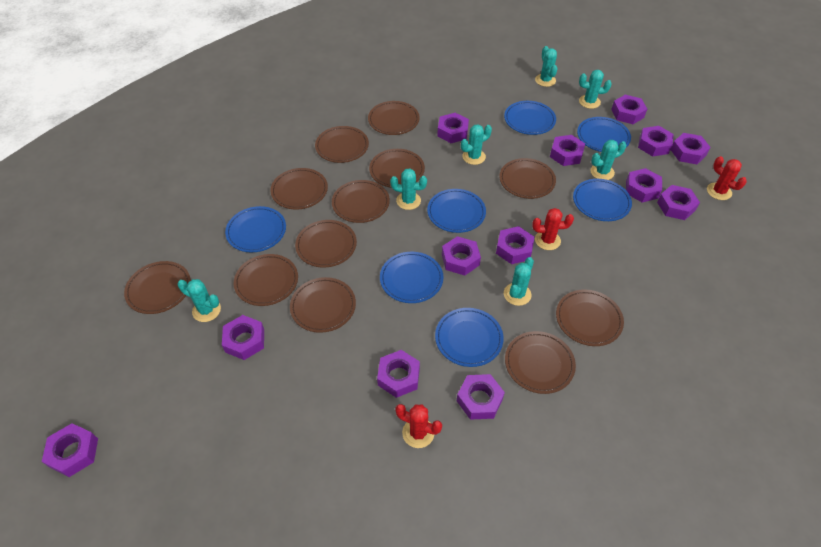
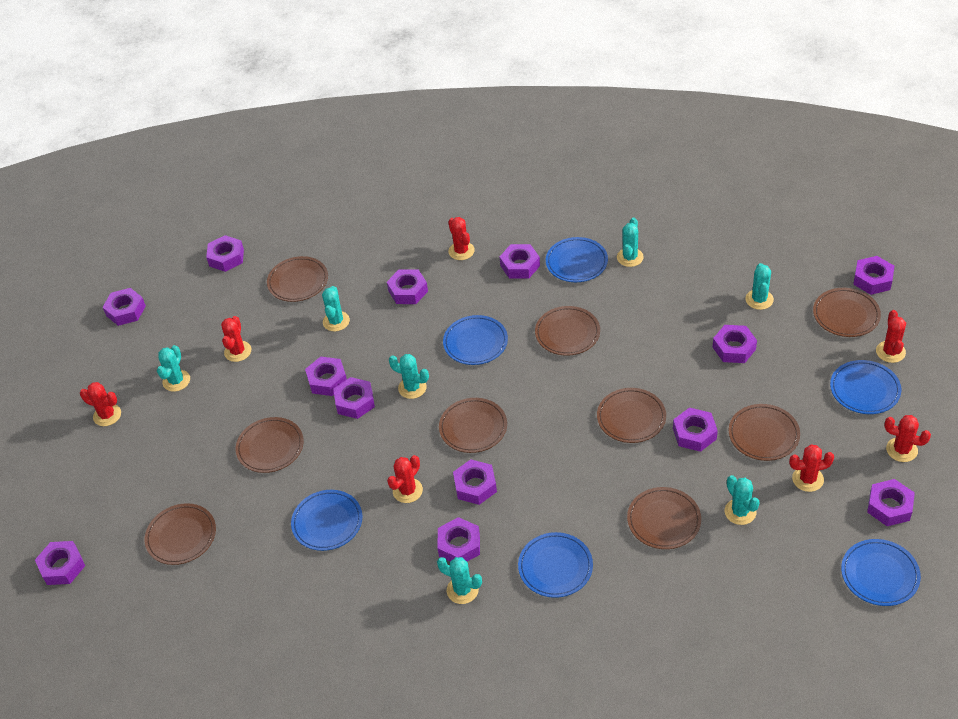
blue plate: [225,206,286,252] [380,252,443,303] [427,189,486,233] [435,308,504,367] [504,101,556,135] [573,179,632,221] [577,117,631,152] = 7 -> [291,490,362,551] [443,315,508,365] [518,532,593,598] [546,237,608,282] [830,360,901,414] [841,539,921,606] = 6
brown plate: [124,261,191,314] [234,254,298,306] [270,168,328,209] [290,277,356,333] [295,220,357,268] [315,126,369,163] [332,180,390,223] [368,101,420,135] [369,149,425,188] [499,158,556,199] [505,331,576,394] [556,289,624,346] = 12 -> [145,503,216,565] [236,417,304,473] [267,256,328,302] [439,398,507,453] [535,306,600,356] [597,388,666,443] [627,487,701,549] [729,404,800,461] [813,288,881,337] = 9
red cactus: [395,404,442,448] [532,208,574,250] [707,156,747,200] = 3 -> [80,382,121,426] [221,316,251,362] [387,455,423,503] [448,217,475,260] [789,445,834,492] [876,310,906,363] [884,415,931,462] = 7

